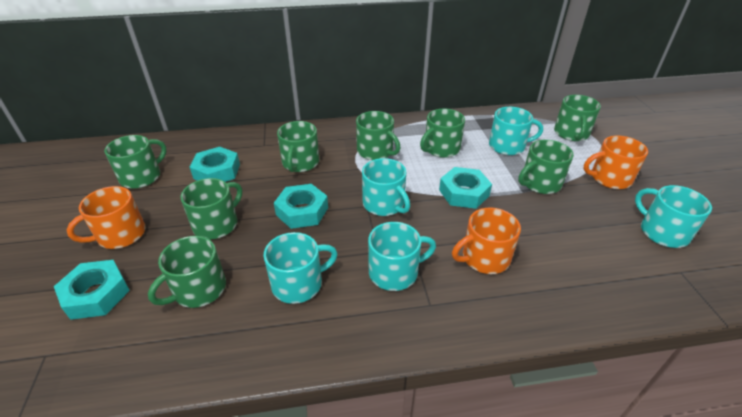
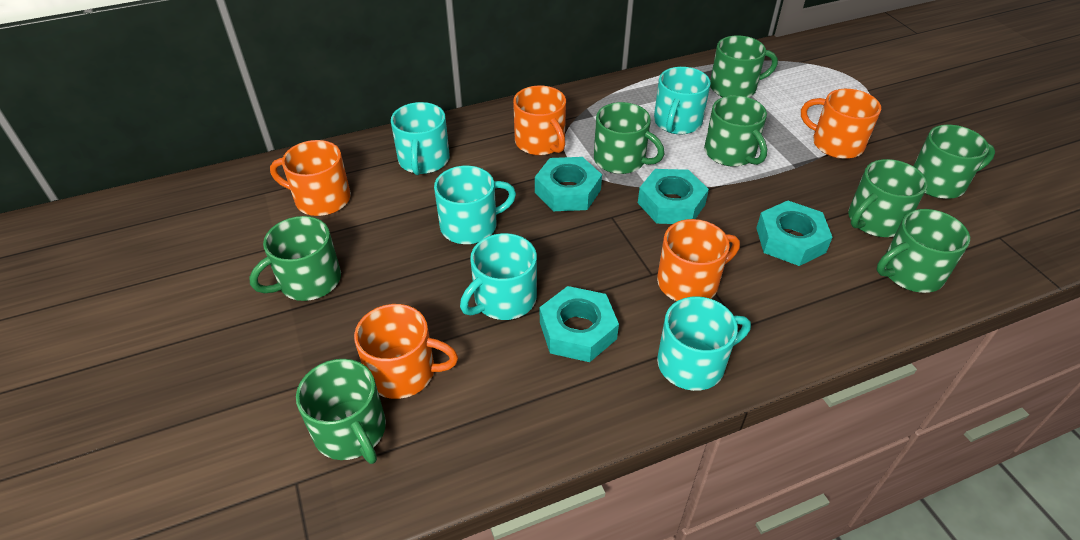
orange mug: [67,186,146,249] [452,207,521,274] [583,136,648,189] = 3 -> [270,140,351,216] [354,304,458,399] [513,86,566,155] [657,219,740,301] [801,89,881,159] = 5

